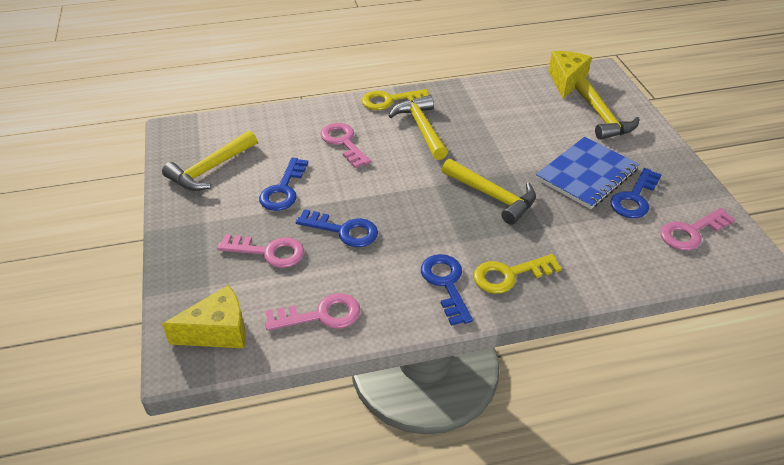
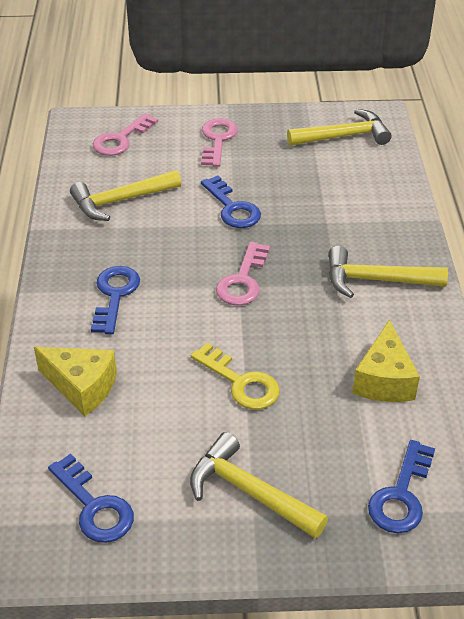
blue notebook: [536,137,639,209] = 1 -> none = 0
pink key: [217,234,304,268] [265,293,360,331] [320,123,371,168] [661,208,736,251] = 4 -> [93,113,158,156] [201,118,238,167] [216,242,270,306] = 3
yellow key: [362,89,429,110] [474,254,562,294] = 2 -> [191,342,280,410] = 1

